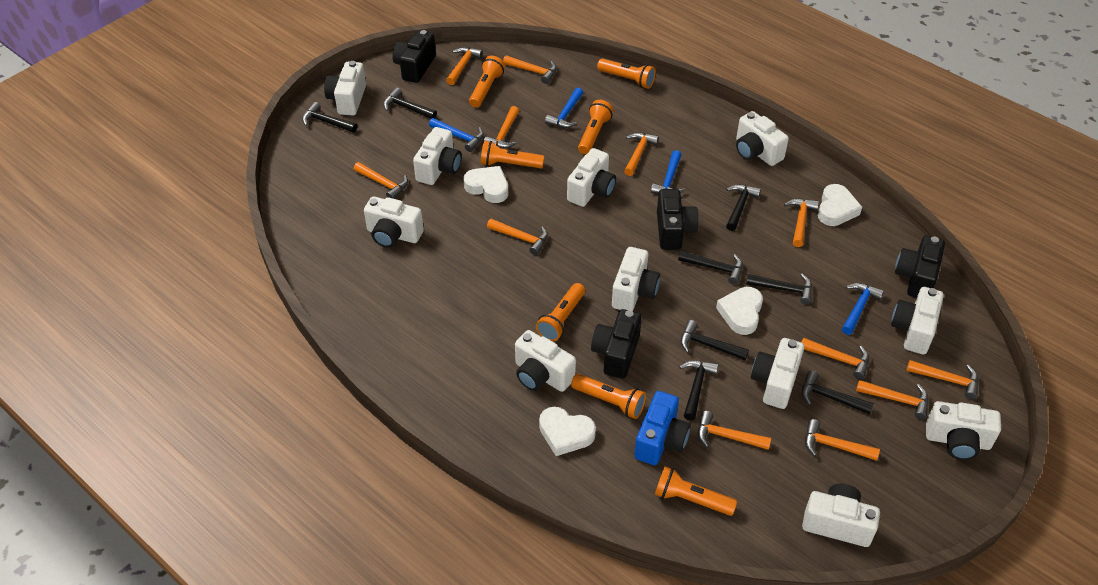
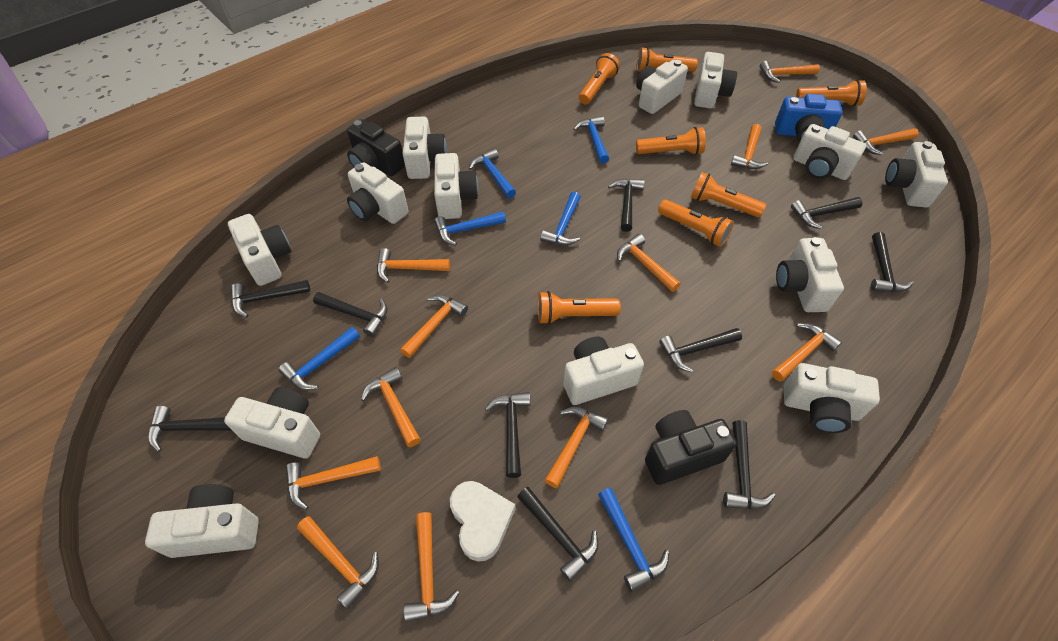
black camera: [392,30,436,83] [591,309,642,379] [657,189,699,250] [895,236,945,298] = 4 -> [347,119,405,176] [645,410,737,485] = 2
black hammer: [302,102,357,132] [383,87,437,119] [678,250,743,284] [679,360,719,420] [681,320,749,360] [726,184,761,231] [746,274,813,305] [802,371,874,414] = 8 -> [148,406,232,452] [231,280,310,318] [313,292,387,337] [485,392,530,478] [517,487,599,582] [608,178,645,232] [659,328,742,373] [723,420,775,510] [791,197,862,229] [871,232,914,292] = 10
blue hammer: [429,118,484,152] [545,88,583,128] [651,150,685,194] [842,283,884,335] = 4 -> [279,327,360,390] [434,212,506,246] [469,149,516,198] [540,192,581,245] [573,116,609,163] [598,488,669,592] = 6
white camera: [324,61,366,116] [364,196,424,248] [413,127,462,185] [515,330,576,392] [567,148,616,207] [612,247,660,311] [736,111,789,166] [751,338,804,409] [802,484,880,547] [891,287,944,355] [926,401,1001,460] = 11 -> [145,484,259,558] [224,387,320,458] [228,214,291,286] [347,162,408,224] [402,117,447,179] [434,153,478,219] [563,336,644,405] [636,60,688,114] [694,52,737,108] [776,237,844,312] [784,363,880,433] [793,124,866,180] [885,141,948,208] = 13
white heart: [463,166,509,203] [539,407,596,456] [716,287,763,335] [818,184,862,226] = 4 -> [450,481,516,562] = 1

